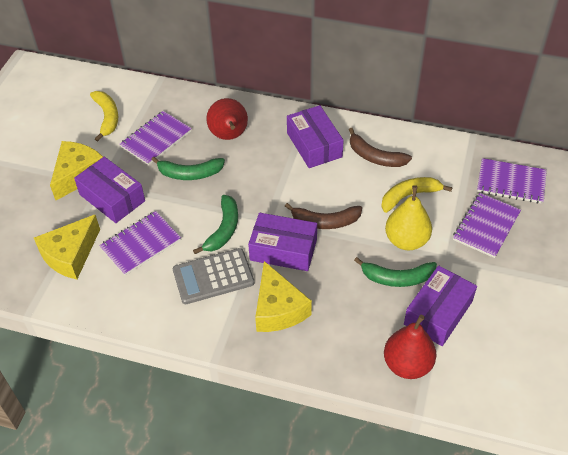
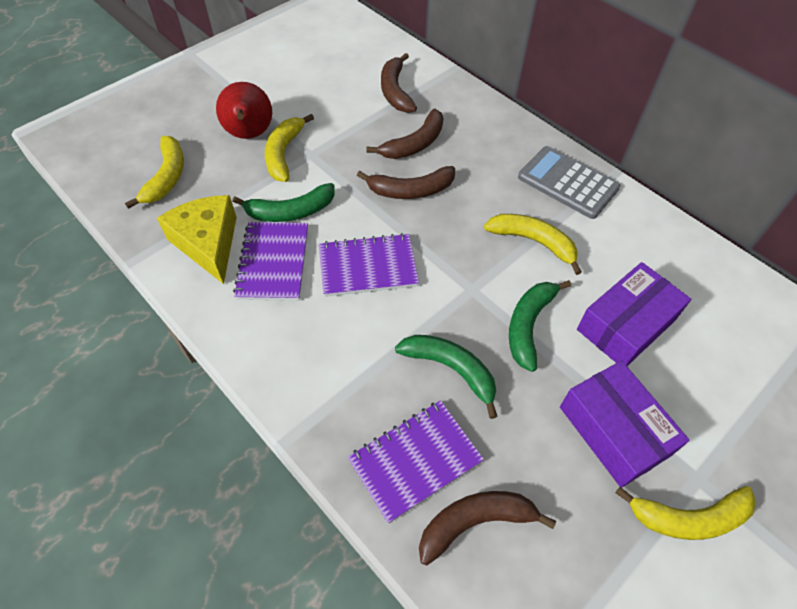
brown banana: [285,203,362,229] [349,128,412,167] = 2 -> [357,166,455,199] [366,109,443,159] [381,53,417,113] [419,491,556,565] = 4
purple box: [74,157,145,223] [248,213,317,271] [287,105,344,168] [404,265,477,346] = 4 -> [560,361,690,488] [577,262,691,366] = 2
purple notebook: [99,211,181,276] [120,111,192,165] [453,193,521,258] [477,158,547,204] = 4 -> [233,222,308,301] [319,233,419,297] [348,400,484,524] = 3
red pear: [206,98,248,140] [384,315,436,379] = 2 -> [216,82,272,139] = 1
yellow banana: [90,91,118,142] [381,177,452,213] = 2 -> [125,136,184,209] [265,114,314,182] [484,214,582,275] [615,486,756,540] = 4
yellow cheese: [34,215,100,280] [50,141,103,200] [255,261,312,332] = 3 -> [157,195,237,284] = 1
yellow pear: [385,185,432,250] = 1 -> none = 0

